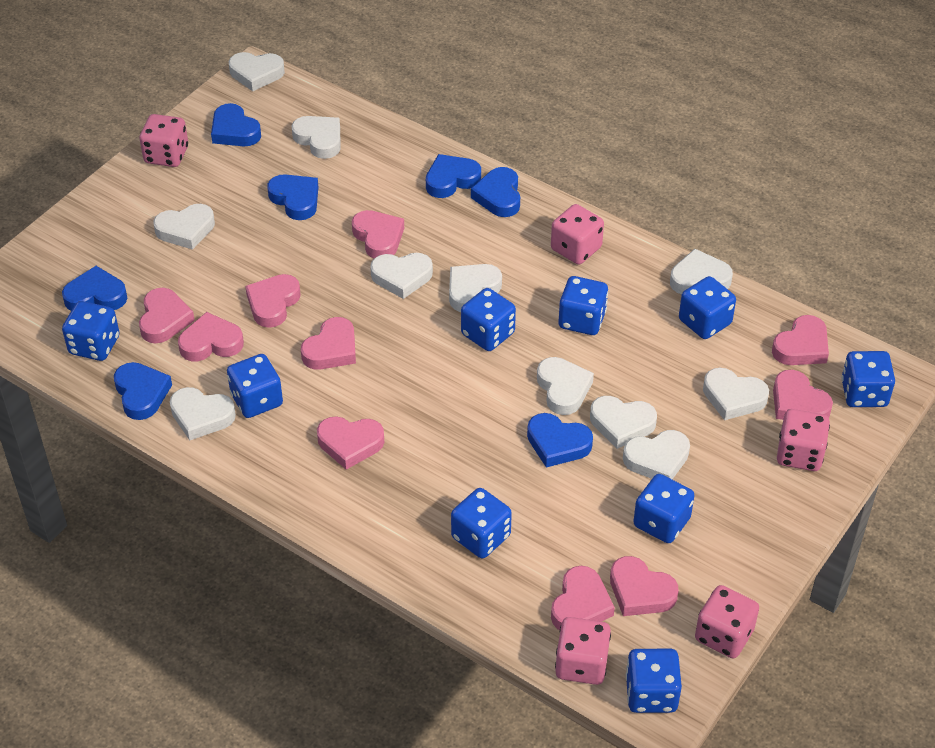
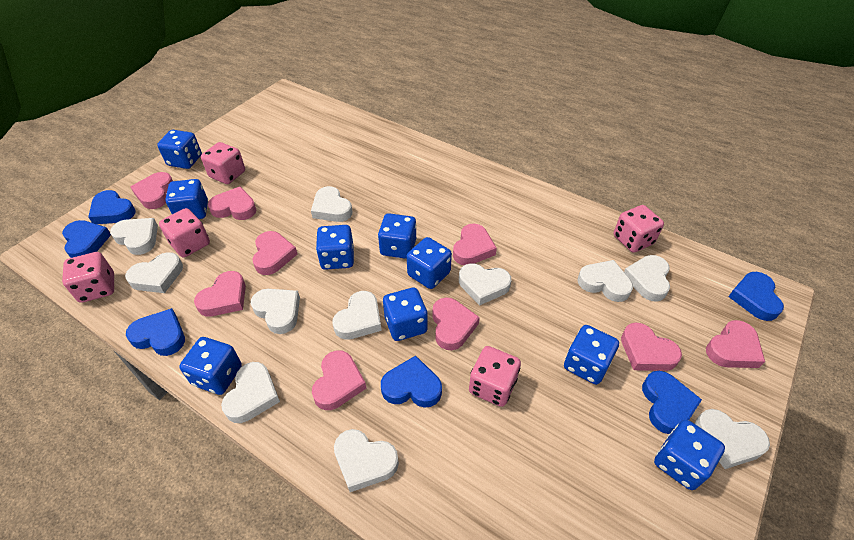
blue heart: [62,266,127,311] [114,362,172,420] [211,103,261,146] [267,174,318,220] [426,154,481,198] [471,167,520,217] [527,413,593,468] = 7 -> [62,220,111,258] [88,190,136,224] [126,308,185,356] [381,356,442,408] [642,371,702,434] [728,272,784,321] = 6
pink heart: [139,288,195,343] [178,312,244,362] [245,274,301,328] [301,317,356,370] [317,416,384,470] [352,210,404,258] [551,566,615,630] [610,556,679,616] [772,315,829,365] [773,370,833,420] = 10 -> [131,172,173,209] [194,271,246,317] [208,187,256,220] [252,231,297,275] [312,350,367,410] [432,297,480,350] [453,224,497,265] [621,323,682,371] [706,320,765,368] = 9

